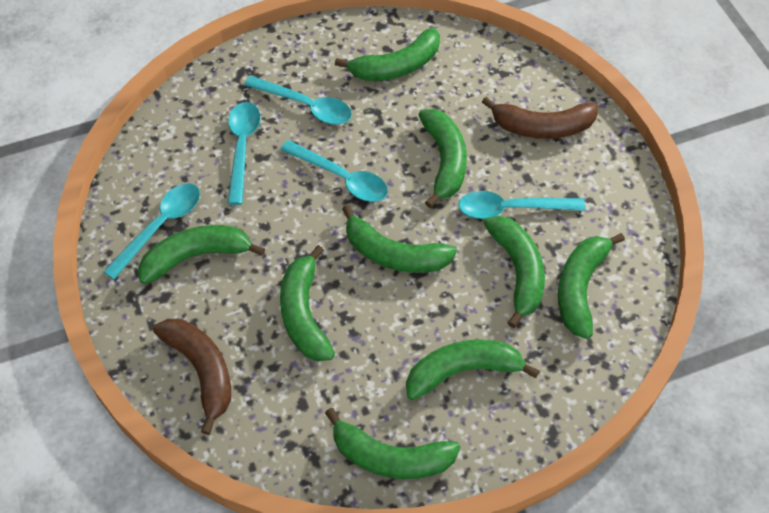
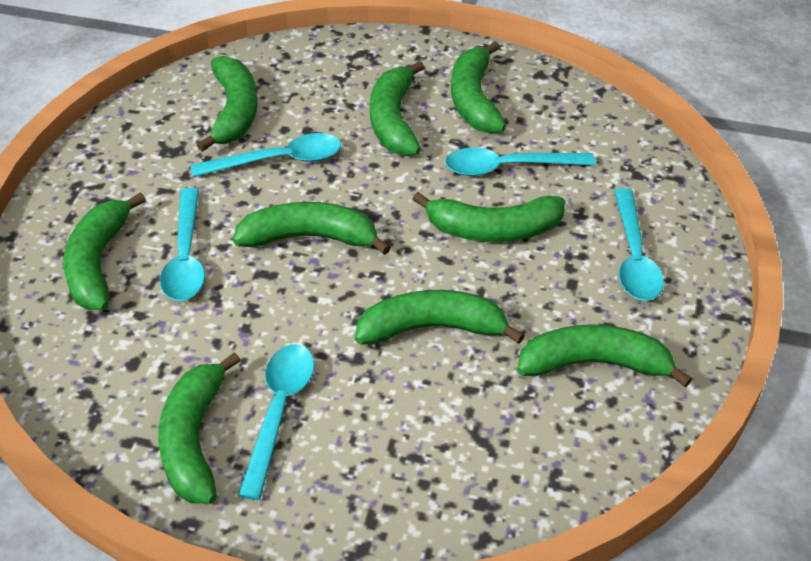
brown banana: [153,319,231,435] [482,97,598,139] = 2 -> none = 0

